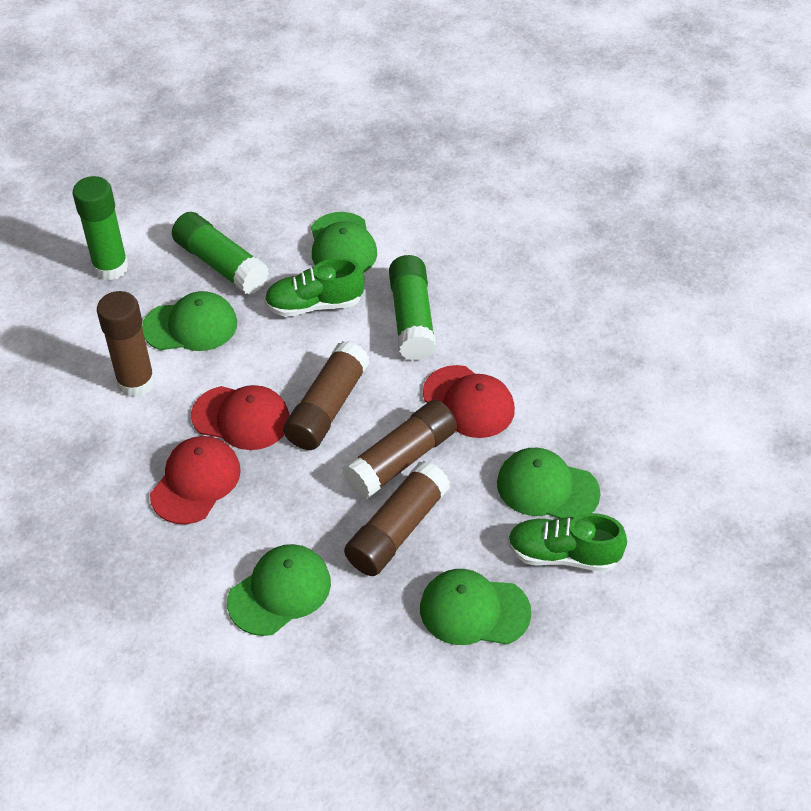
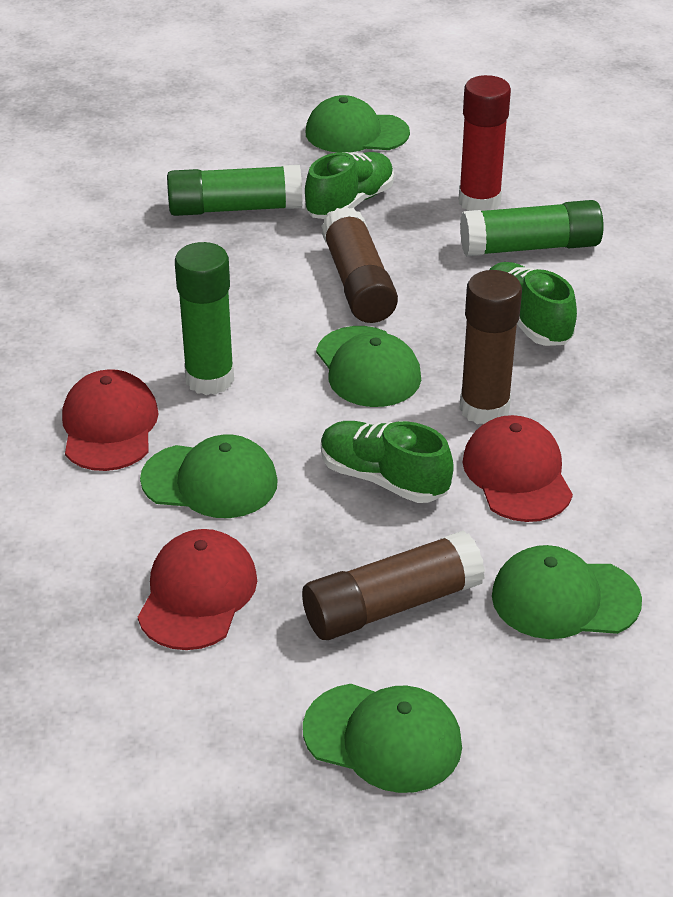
brown glue stick: [97,291,155,398] [283,341,370,450] [343,400,457,499] [344,461,450,576] = 4 -> [302,530,485,640] [321,207,398,323] [459,270,522,424] = 3
green shoe: [264,258,364,317] [508,513,627,572] = 2 -> [305,152,394,219] [321,421,454,503] [489,262,577,346] = 3
red glue stick: none = 0 -> [459,75,511,211] = 1

